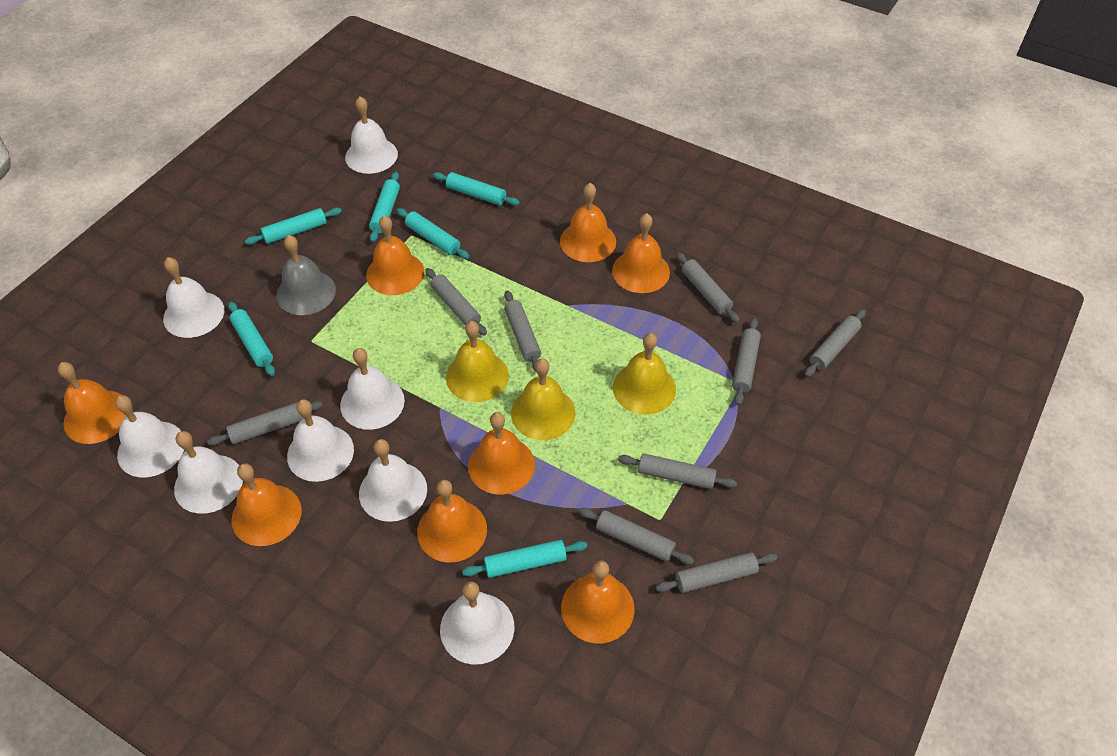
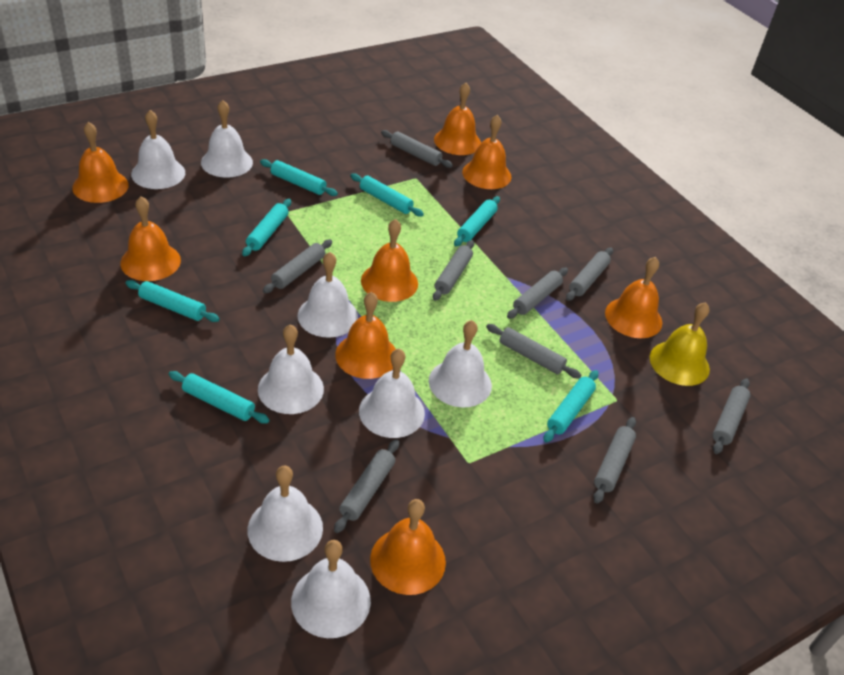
grey bell: [276,235,336,315] = 1 -> none = 0
turquoise rolling pin: [228,302,275,376] [245,208,342,245] [369,172,400,242] [396,208,470,259] [433,172,520,206] [462,540,587,578] = 6 -> [126,280,220,322] [169,371,270,424] [242,199,291,256] [260,159,338,196] [350,173,424,217] [454,196,500,246] [543,370,599,442] = 7
yellow bell: [446,321,509,402] [511,358,575,440] [613,333,676,415] = 3 -> [650,302,710,386] = 1

